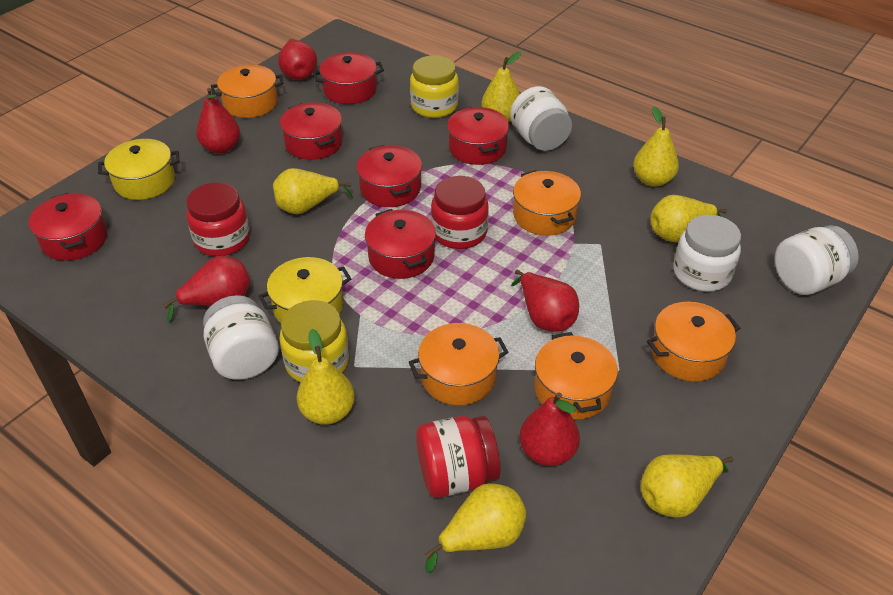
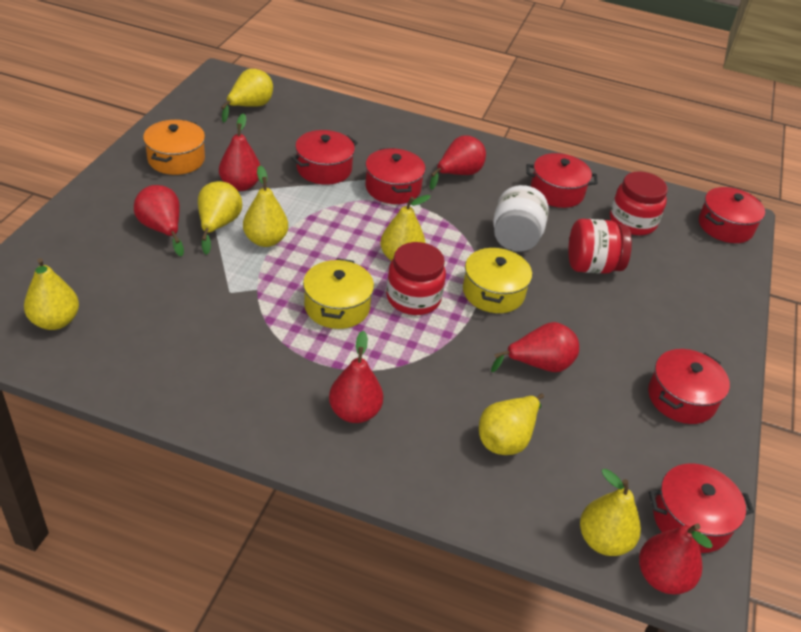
orange pot: [211,65,284,118] [409,323,508,405] [513,170,581,236] [535,332,618,420] [647,302,740,382] = 5 -> [143,120,205,175] = 1
red pear: [163,256,250,323] [196,88,240,154] [278,39,317,80] [511,270,579,332] [519,392,580,466] = 5 -> [134,185,184,257] [219,113,261,191] [329,331,383,423] [430,135,486,190] [491,322,579,372] [639,523,713,595] = 6
white jar: [203,295,279,380] [510,86,572,151] [673,215,741,291] [775,225,859,295] = 4 -> [493,185,549,252] = 1
yellow jar: [279,300,349,382] [410,55,459,118] = 2 -> none = 0

